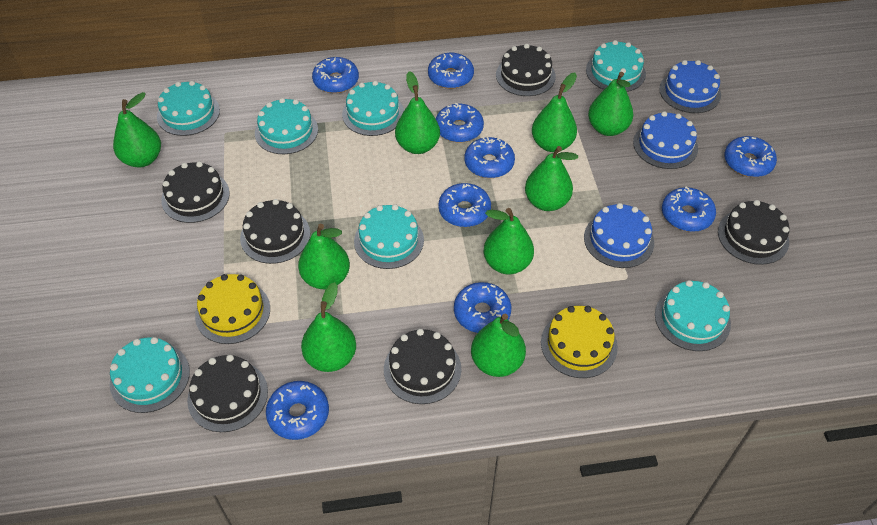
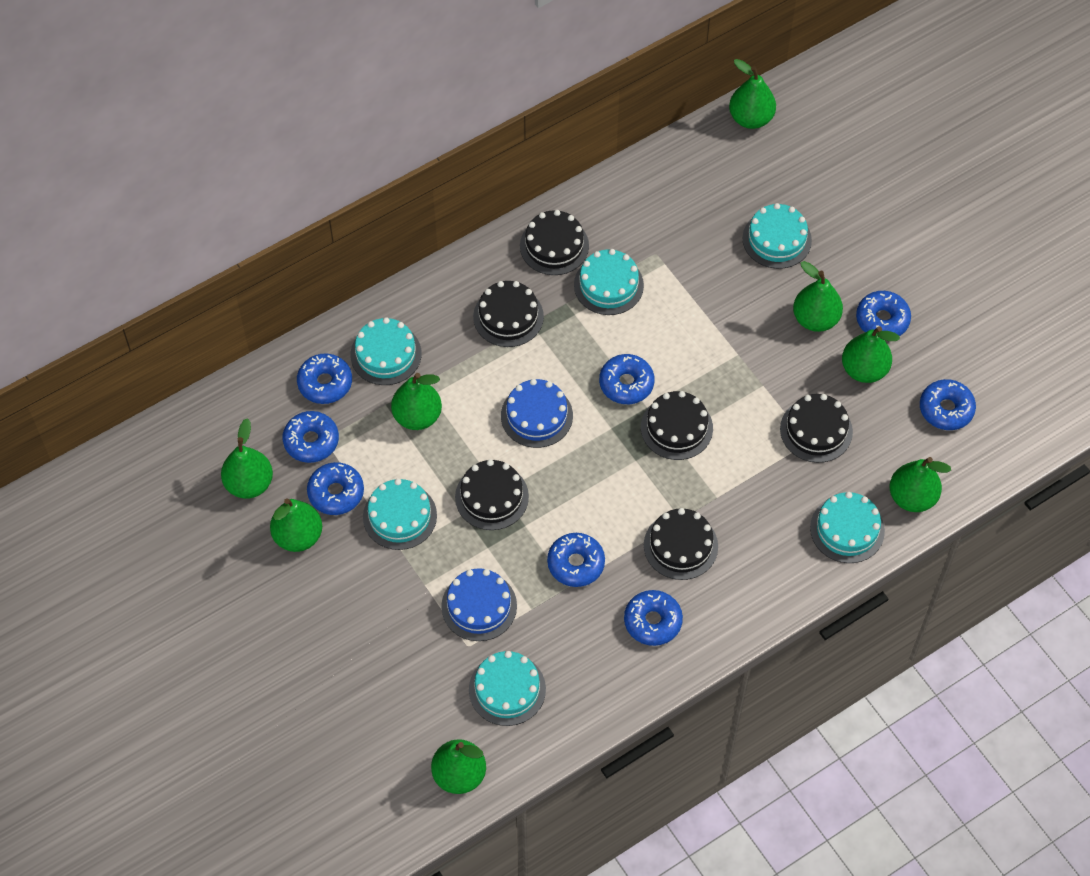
blue cake: [584,203,654,268] [633,111,698,169] [659,60,721,113] = 3 -> [441,568,517,641] [501,379,573,448] = 2
blue donut: [266,381,329,440] [312,57,359,93] [428,53,474,89] [436,103,484,142] [438,183,491,227] [454,282,511,333] [465,137,515,178] [662,187,716,232] [724,136,777,177] = 9 -> [283,411,339,463] [297,354,352,404] [307,462,364,515] [547,533,605,587] [599,354,654,404] [624,590,683,646] [856,291,911,336] [920,379,976,430] = 8
green pear: [113,92,161,167] [298,224,350,289] [301,282,356,372] [395,71,440,154] [471,314,526,377] [484,208,534,274] [525,146,578,211] [532,73,577,152] [588,72,633,136] = 9 -> [221,418,273,499] [270,498,322,552] [391,373,442,430] [431,739,486,794] [729,59,776,129] [793,261,843,332] [842,326,900,383] [890,457,951,512] = 8
turquoise cake: [110,337,190,413] [157,81,220,136] [255,98,318,154] [342,81,404,136] [354,204,424,269] [586,40,646,92] [655,280,731,351] = 7 -> [350,317,422,385] [363,479,437,550] [469,651,546,726] [574,249,644,315] [742,203,812,269] [810,492,885,563] = 6
yellow cake: [195,274,270,344] [541,306,618,378] = 2 -> none = 0

